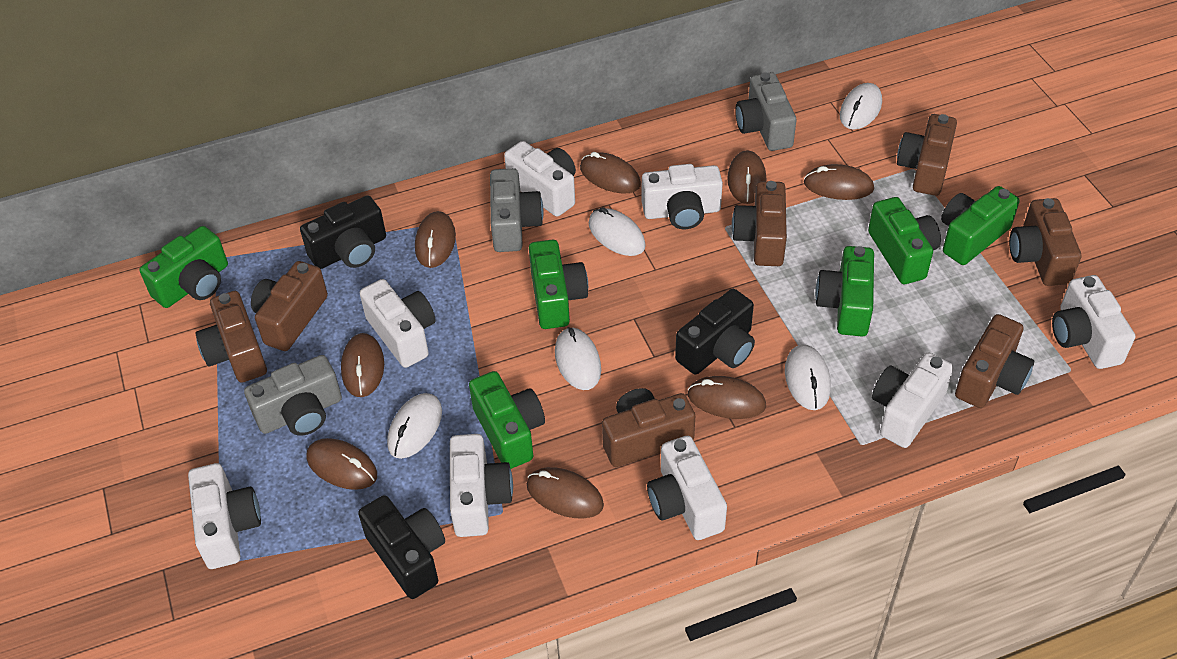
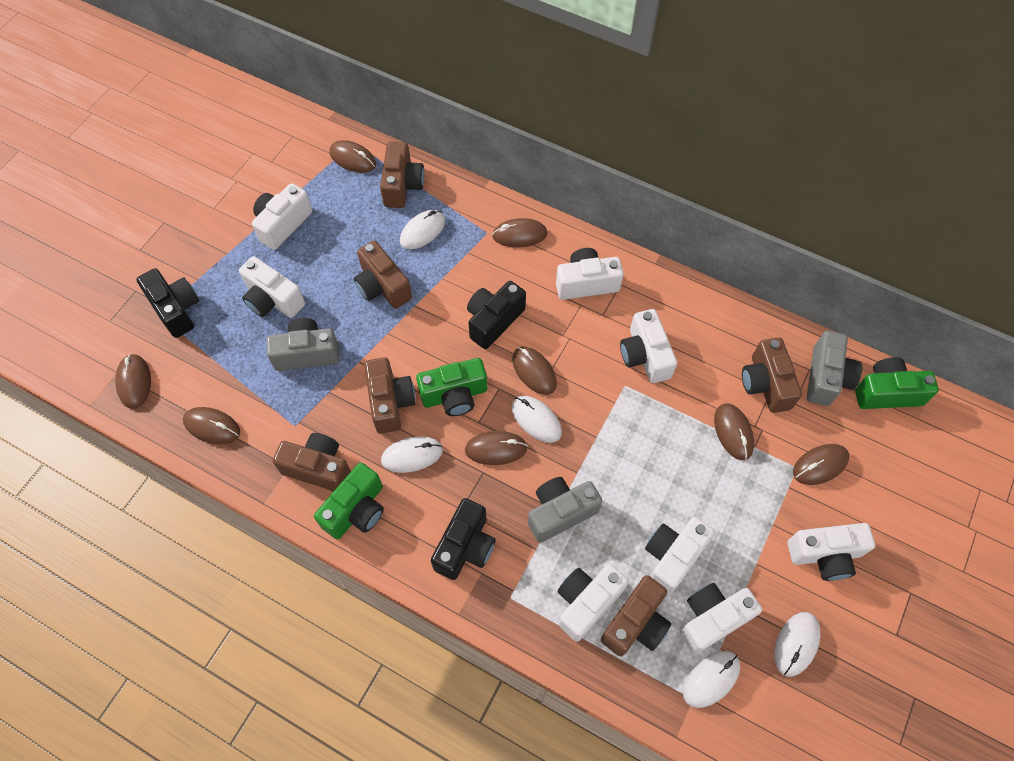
brown camera: [195,291,267,383] [251,261,328,351] [602,388,695,467] [732,181,787,266] [897,114,957,196] [955,314,1034,408] [1009,198,1081,286] = 7 -> [273,433,351,491] [354,241,412,309] [364,357,415,434] [380,142,424,208] [601,575,671,656] [742,337,802,413] = 6
green camera: [139,226,228,308] [469,371,545,469] [529,240,588,329] [815,246,874,336] [868,197,941,284] [941,186,1020,265] = 6 -> [314,463,384,539] [416,358,487,416] [855,357,939,409] = 3

